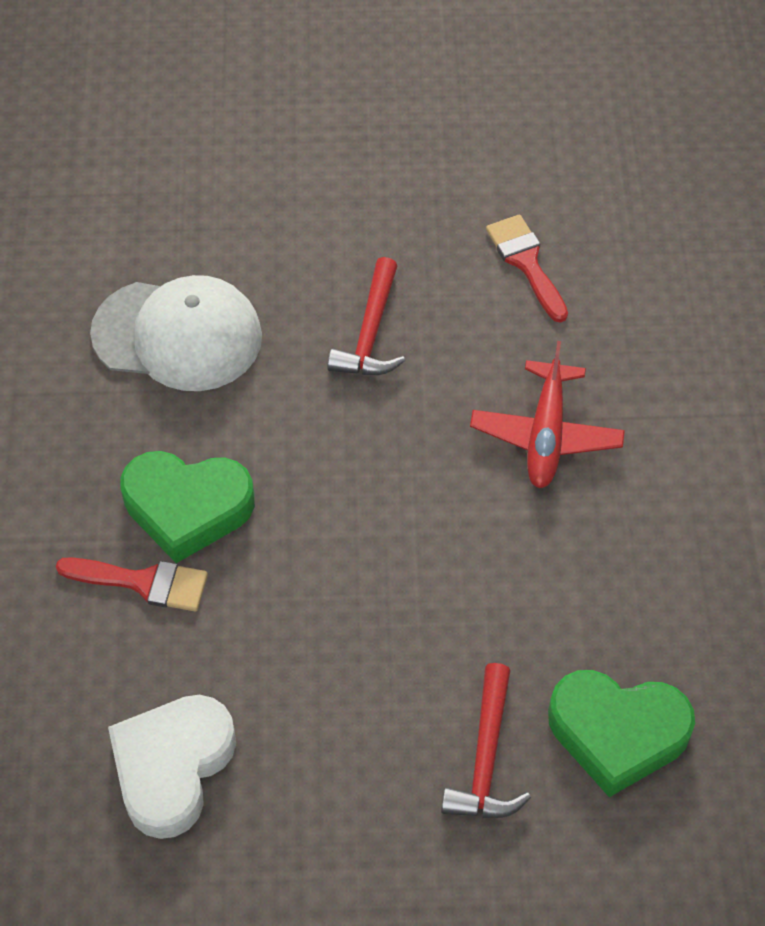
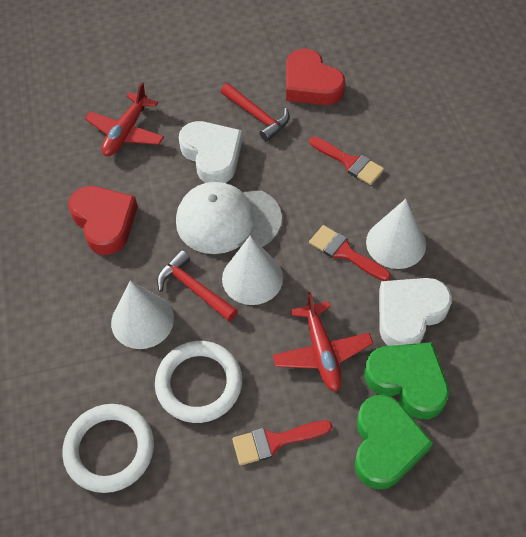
red brush: [56,557,208,611] [486,214,568,323] = 2 -> [232,420,332,465] [309,136,384,185] [309,225,391,281] = 3
red heart: none = 0 -> [68,186,138,255] [286,49,345,105] = 2
red plane: [470,341,625,488] = 1 -> [85,82,164,156] [272,292,373,392] = 2
white cone: none = 0 -> [111,280,174,349] [222,236,283,305] [366,199,426,269] = 3
white heart: [108,695,236,839] = 1 -> [179,121,242,183] [379,278,452,346] = 2
white ring: none = 0 -> [62,404,154,493] [155,341,242,423] = 2

